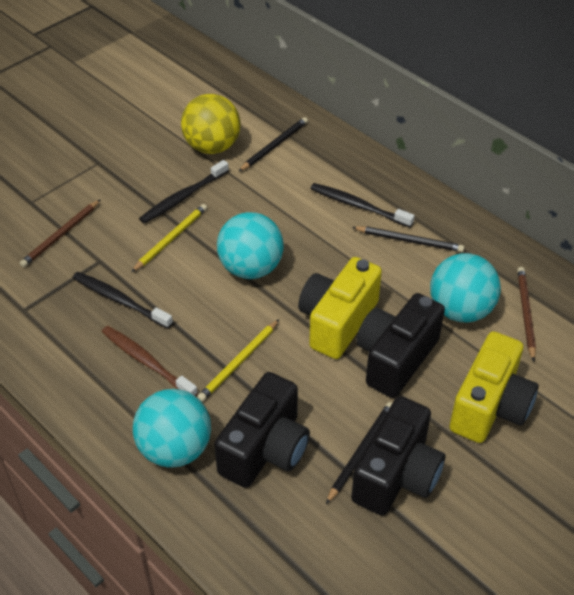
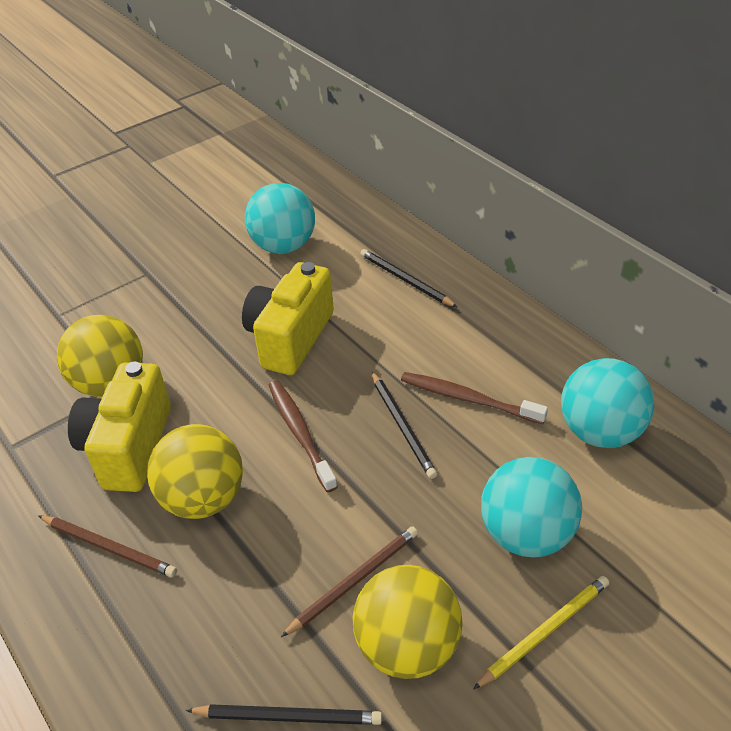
black camera: [214,372,310,488] [351,396,445,516] [356,293,445,398] = 3 -> none = 0
black toothbrush: [73,272,173,329] [139,160,229,224] [310,183,415,228] = 3 -> none = 0
brown toothbrush: [102,326,198,396] = 1 -> [269,380,338,492] [401,372,548,424] = 2
yellow ball: [181,94,241,154] = 1 -> [57,315,143,397] [147,424,243,519] [353,565,463,679] = 3
yellow pencil: [132,204,207,272] [197,319,279,402] = 2 -> [473,576,609,689] = 1

